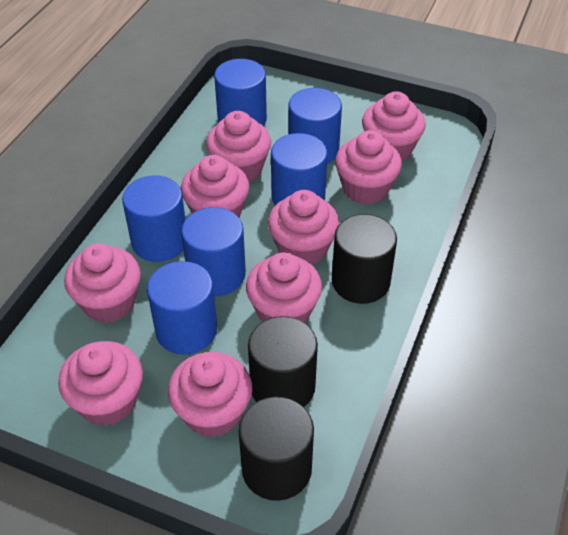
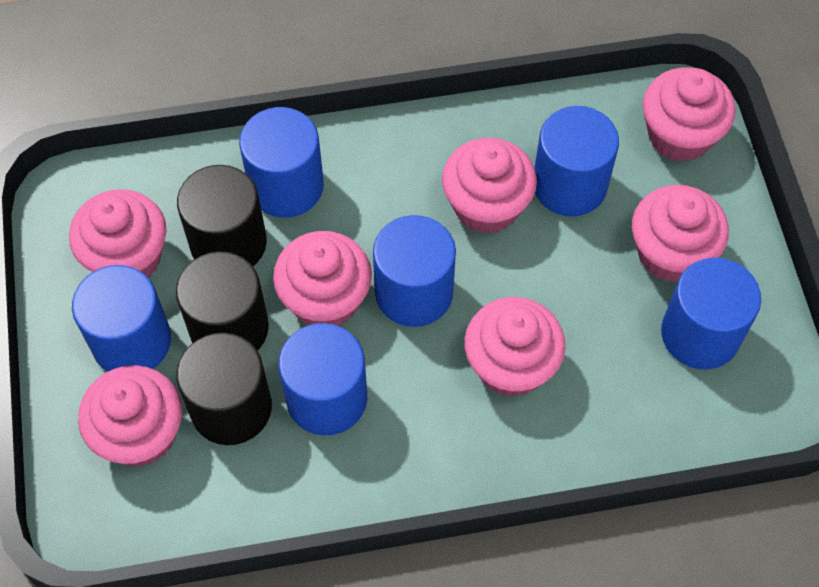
pink cupcake: [58,341,143,426] [64,243,141,323] [168,352,252,438] [181,155,249,218] [206,111,271,182] [246,252,322,323] [268,190,339,265] [335,130,402,205] [362,91,426,161] = 9 -> [69,189,167,277] [78,365,182,467] [273,231,372,326] [442,138,537,234] [464,297,565,397] [632,185,729,282] [643,67,735,162] = 7

